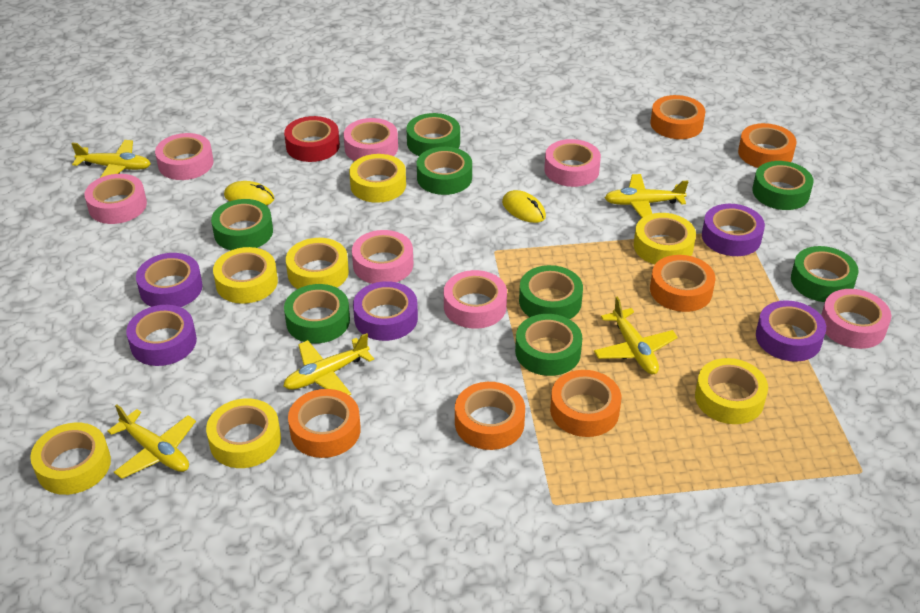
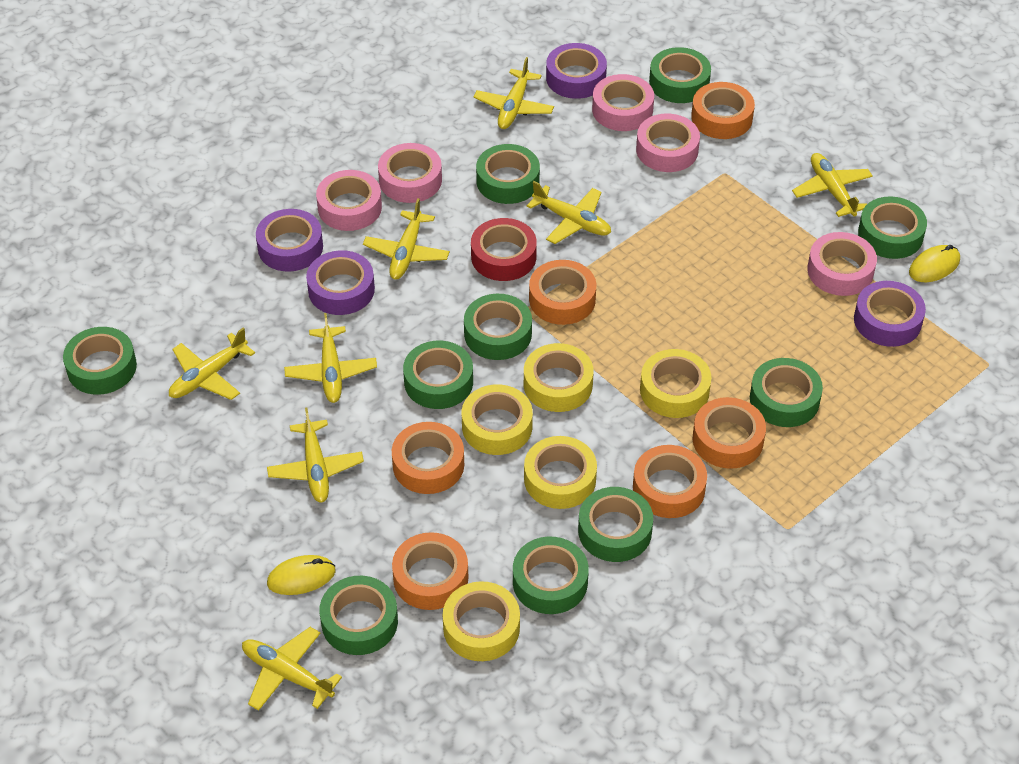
green tape: [211,199,273,250] [284,284,350,343] [407,113,460,156] [417,147,472,195] [515,314,582,376] [519,265,583,319] [752,161,814,210] [791,246,858,302] = 8 -> [63,327,137,395] [319,576,398,655] [403,341,473,409] [464,294,532,360] [476,144,540,204] [513,537,589,614] [578,487,653,562] [649,47,711,103] [750,358,823,427] [858,196,927,259] = 10
pink tape: [85,174,147,224] [155,133,214,180] [343,118,398,161] [352,230,413,284] [444,270,507,329] [544,139,601,187] [821,289,891,349] = 7 -> [316,170,382,231] [378,143,442,203] [592,74,654,131] [636,114,700,172] [807,232,877,296] = 5
purple tape: [126,305,197,366] [136,253,203,307] [353,281,418,341] [702,204,765,256] [756,300,826,362] = 5 -> [256,209,323,272] [306,250,375,315] [546,43,607,99] [854,281,926,347] = 4
yellow plane: [71,140,151,178] [108,405,196,479] [283,333,374,395] [594,296,678,374] [605,174,688,218] = 5 -> [169,327,255,400] [242,627,342,711] [267,407,364,503] [284,313,377,403] [363,198,450,280] [474,57,554,129] [526,181,611,244] [792,153,873,217] = 8
yellow tape: [30,423,111,495] [206,398,281,468] [213,247,278,304] [286,238,349,289] [349,154,406,203] [634,213,696,264] [695,358,768,424] = 7 -> [443,581,520,661] [462,384,533,455] [524,343,594,412] [524,436,597,509] [640,349,711,418] = 5

